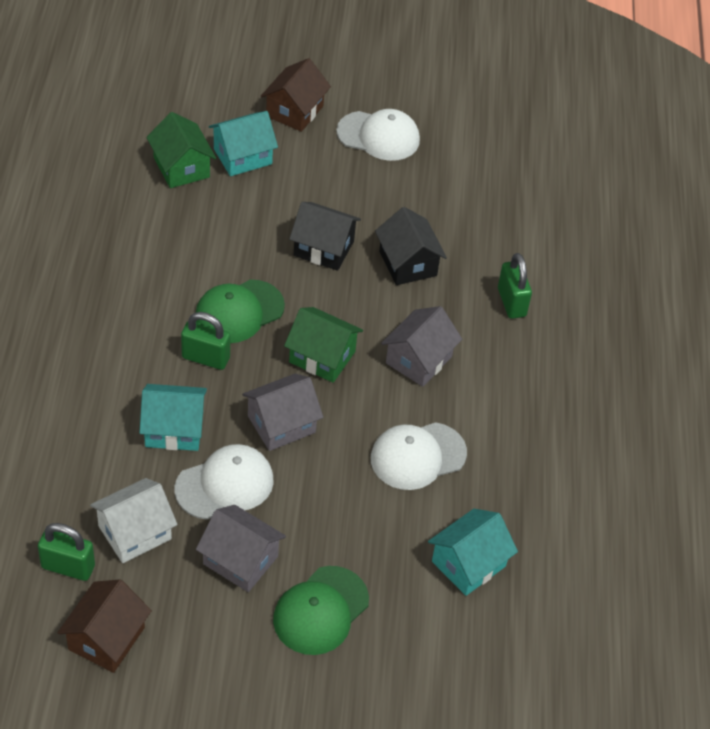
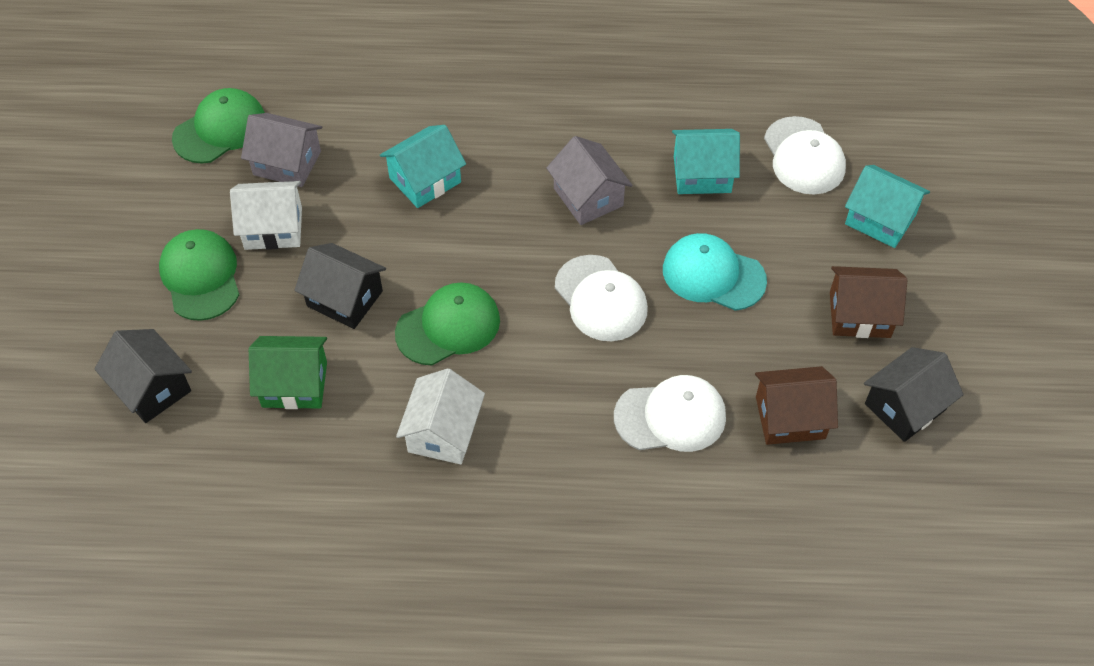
black house: [289,202,361,271] [375,207,447,285] = 2 -> [95,329,192,423] [294,243,386,329] [864,347,964,442] = 3
green cap: [196,279,285,343] [273,566,369,655] = 2 -> [159,229,239,321] [172,88,265,163] [395,282,500,365] = 3
green house: [146,112,216,188] [284,307,363,383] = 2 -> [249,336,327,409] = 1
green padlock: [38,523,95,581] [181,312,230,370] [498,253,532,319] = 3 -> none = 0
grey house: [196,505,286,592] [242,374,323,451] [381,306,462,387] = 3 -> [241,113,322,187] [546,136,633,225] = 2
turquoise cap: none = 0 -> [663,233,767,311] = 1
white house: [90,478,177,563] = 1 -> [230,181,302,250] [396,368,485,464] = 2

